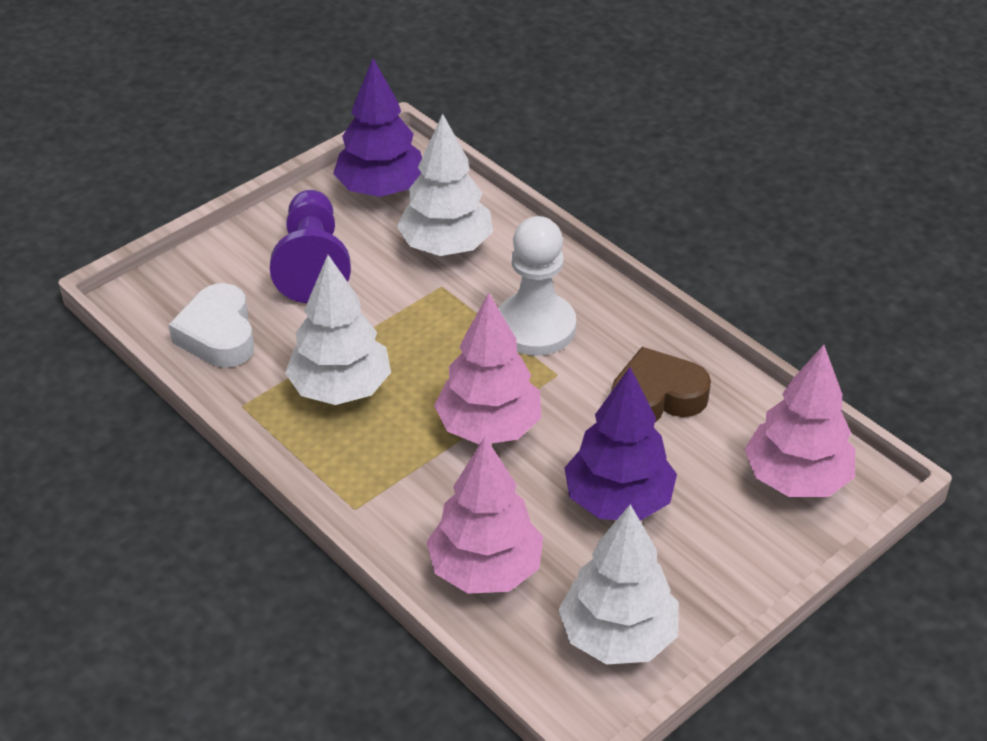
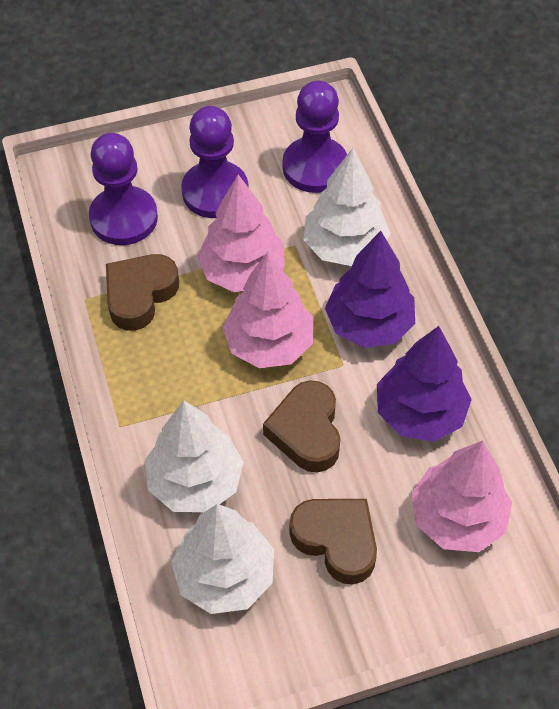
brown heart: [611,347,711,422] = 1 -> [106,254,179,331] [263,380,340,473] [289,499,377,584] = 3
purple pawn: [270,190,351,303] = 1 -> [89,133,158,245] [181,106,249,218] [282,81,347,193] = 3
white heart: [168,283,254,368] = 1 -> none = 0
white pawn: [498,216,576,356] = 1 -> none = 0

